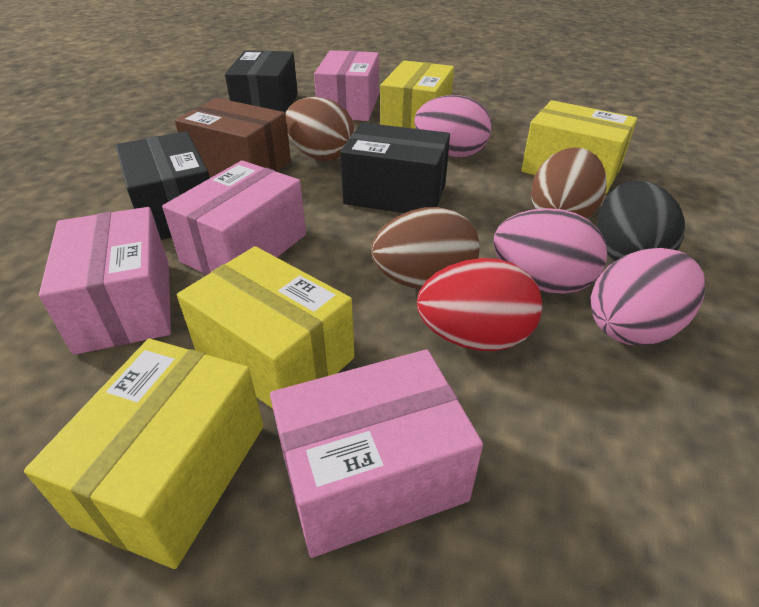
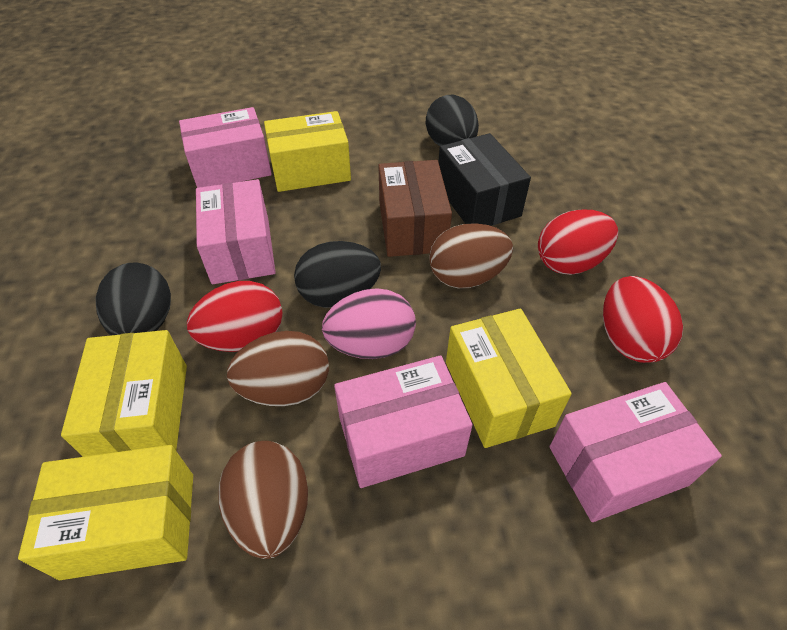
black box: [116,131,210,240] [225,50,298,113] [340,123,450,213] = 3 -> [438,133,531,226] = 1
black egg: [598,180,685,261] = 1 -> [96,263,171,336] [294,241,381,308] [426,95,479,146] = 3
pink egg: [414,95,492,157] [493,208,607,294] [591,248,705,345] = 3 -> [322,288,416,359] = 1
red egg: [417,258,542,351] = 1 -> [187,281,283,352] [538,210,618,275] [603,276,683,363] = 3

